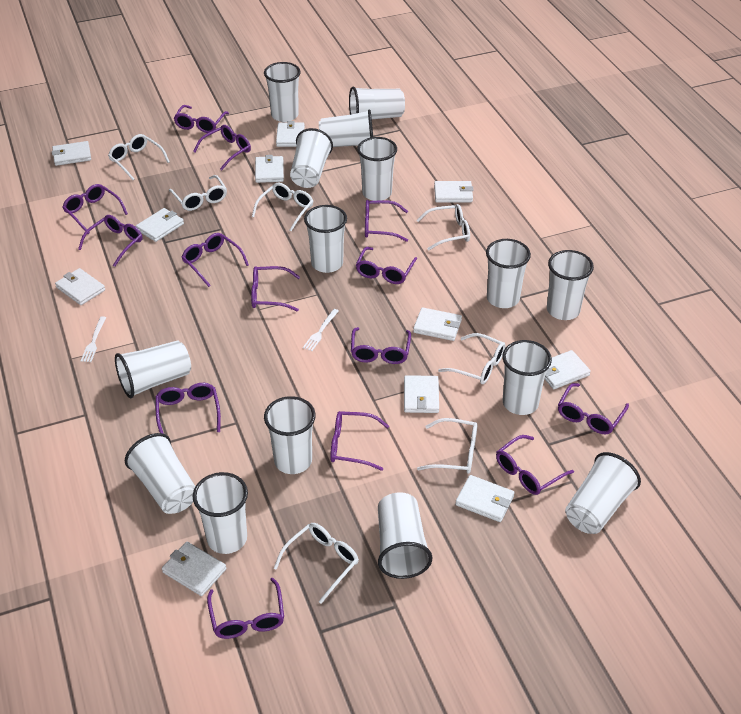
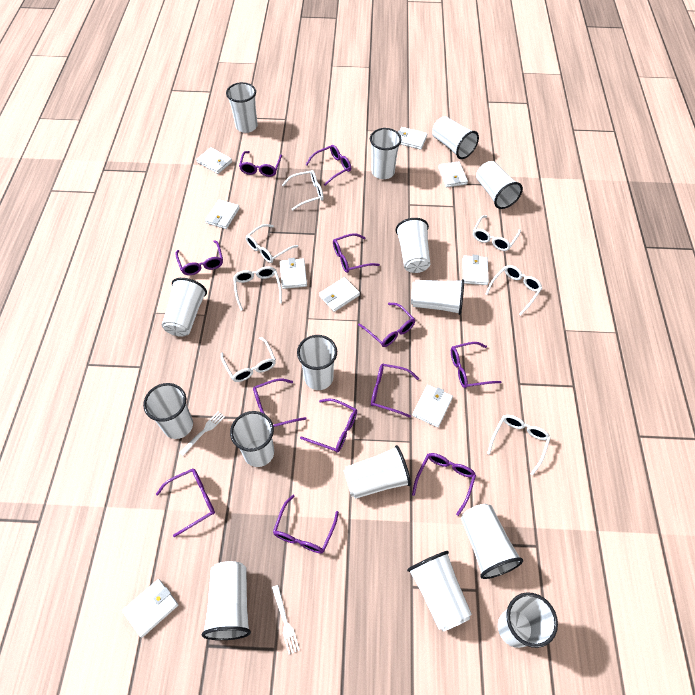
purple glasses: [62,184,128,234] [78,215,143,267] [155,383,221,434] [174,105,229,133] [181,233,249,287] [193,125,251,170] [207,578,284,639] [251,266,300,311] [330,411,389,471] [351,327,411,364] [356,247,417,284] [365,200,408,242] [496,435,574,495] [558,383,629,435] = 14 -> [156,469,215,537] [175,240,223,275] [239,151,282,177] [253,379,307,427] [273,495,339,554] [300,398,357,453] [306,145,351,186] [333,233,380,273] [358,303,415,347] [371,364,419,418] [412,453,476,516] [451,342,501,388] = 12
white wallet: [52,141,91,166] [55,268,105,305] [136,208,184,242] [162,542,227,596] [255,155,284,183] [276,121,305,147] [404,375,439,413] [413,307,462,341] [434,181,474,202] [455,475,515,522] [545,350,591,389] = 11 -> [122,579,178,638] [196,147,232,174] [205,199,240,229] [280,258,307,289] [319,277,360,312] [398,127,428,150] [412,385,453,427] [438,161,468,187] [462,255,489,285] = 9

